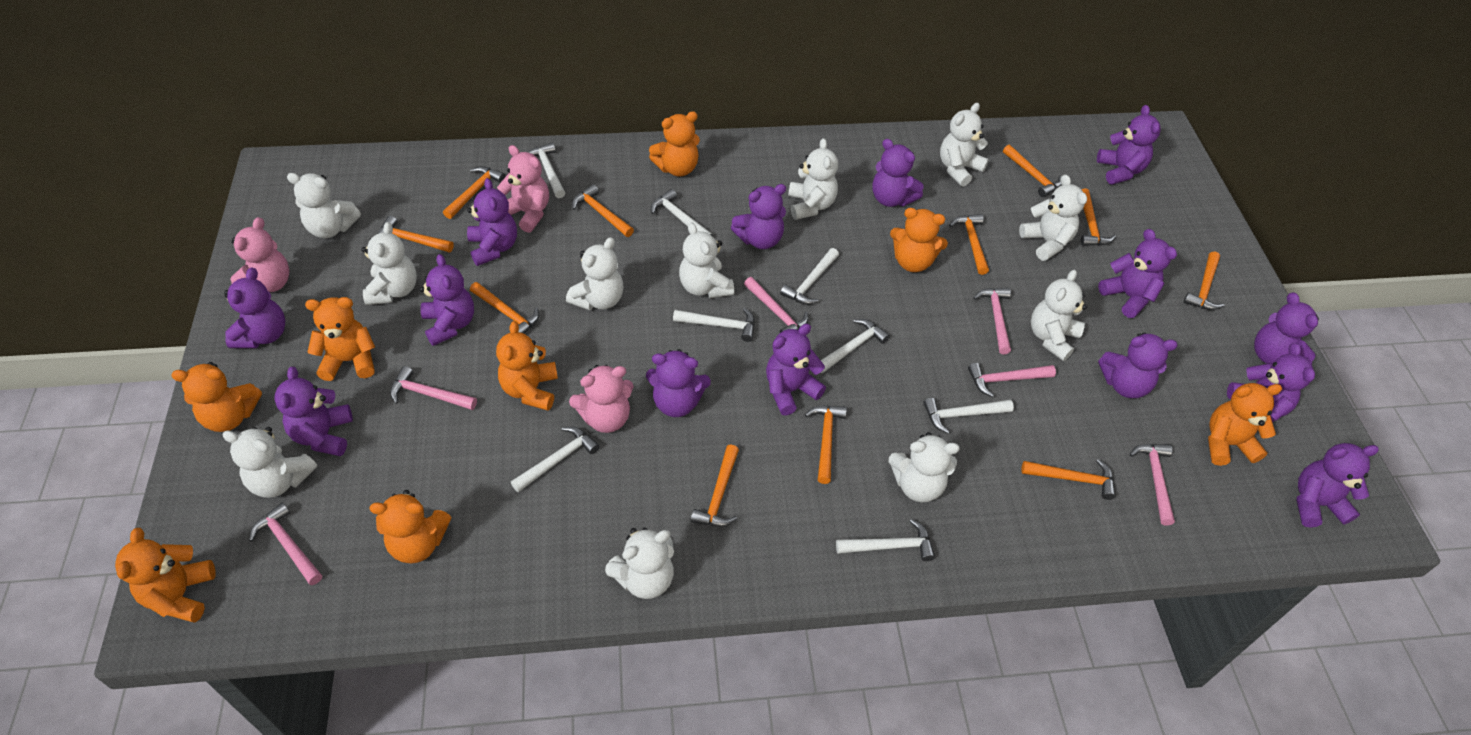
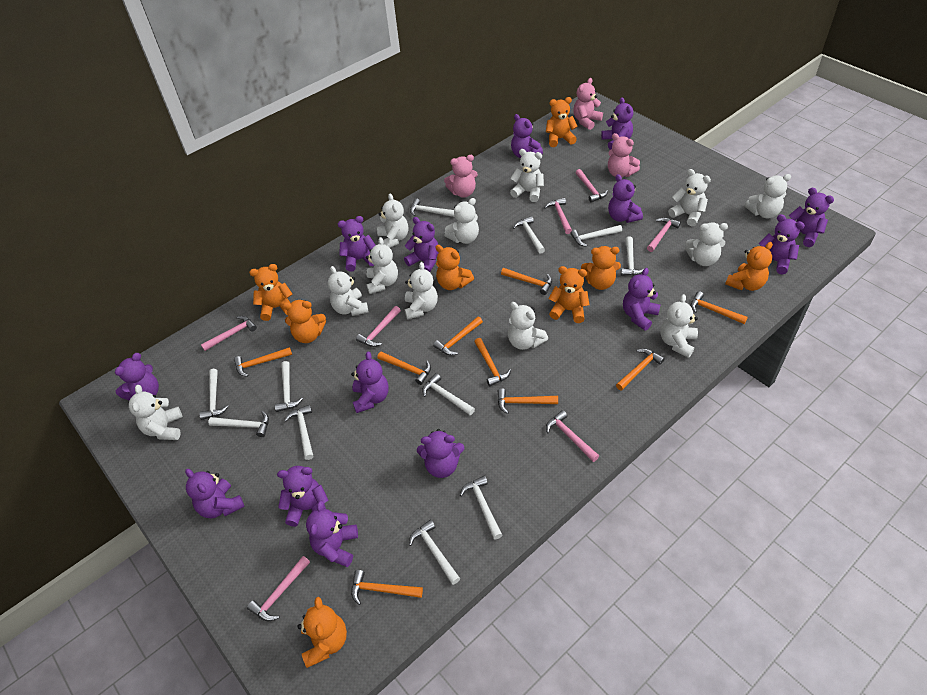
orange hammer: [378,216,454,253] [443,166,505,219] [470,282,539,334] [572,184,634,237] [691,445,739,527] [805,405,847,484] [949,214,989,275] [1003,145,1062,197] [1021,459,1116,500] [1081,189,1116,246] [1183,252,1224,310] = 11 -> [234,347,292,377] [351,570,423,605] [378,351,431,385] [433,317,483,356] [474,338,511,386] [497,388,558,414] [501,268,552,295] [616,349,665,391] [691,291,748,324] = 9
pink hammer: [249,502,322,585] [390,366,477,410] [744,277,809,333] [968,363,1056,397] [973,288,1011,354] [1130,444,1175,526] = 6 -> [201,316,257,351] [247,556,310,621] [356,306,401,347] [544,198,572,234] [546,410,599,462] [576,169,608,202] [647,217,681,252] = 7
white hammer: [511,427,600,492] [528,142,565,198] [651,189,713,235] [673,308,755,342] [780,248,839,305] [821,319,890,373] [836,519,935,561] [923,398,1014,434] = 8 -> [199,369,229,420] [208,411,269,437] [275,361,303,412] [284,405,313,460] [409,520,460,585] [410,199,455,217] [422,373,475,415] [460,476,502,539] [513,216,545,254] [571,225,622,247] [621,236,645,276] = 11
white teddy bear: [222,427,317,498] [287,173,361,238] [361,222,417,305] [566,237,623,310] [605,527,674,599] [679,222,734,298] [788,138,838,220] [889,432,960,502] [940,103,989,187] [1019,174,1087,261] [1031,270,1087,361] = 11 -> [129,385,182,440] [328,266,369,316] [366,237,398,294] [377,194,408,248] [405,262,438,320] [444,198,479,244] [508,302,548,350] [510,149,544,202] [660,294,698,358] [668,169,711,226] [685,222,728,266] [745,174,791,219] = 12

